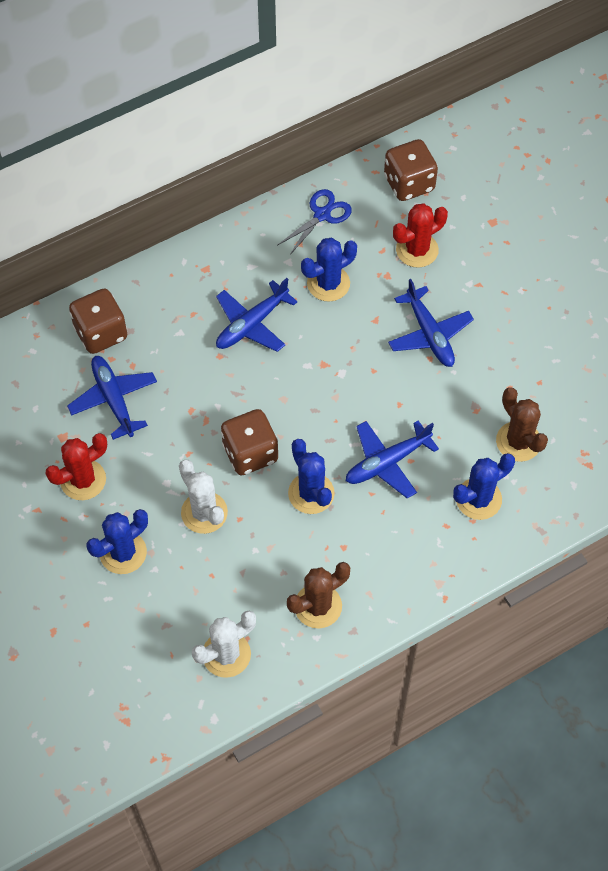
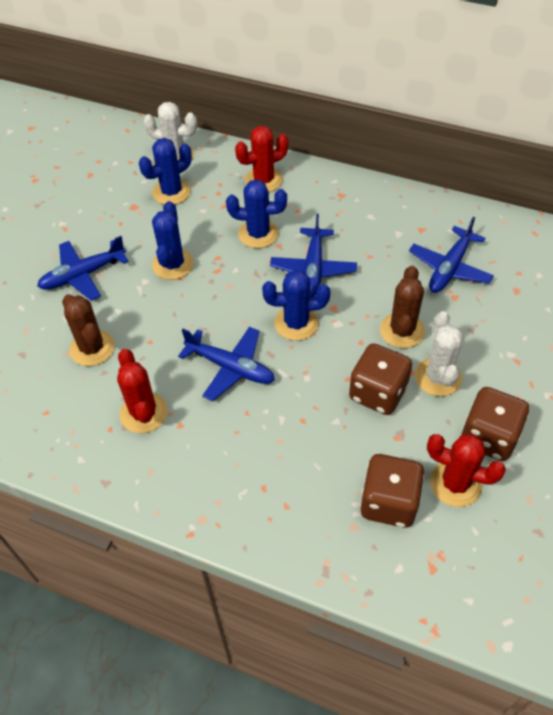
blue scissors: [278,189,352,255] = 1 -> none = 0
red cactus: [45,433,107,500] [393,203,448,268] = 2 -> [117,349,168,433] [235,126,289,192] [427,434,506,507] = 3

